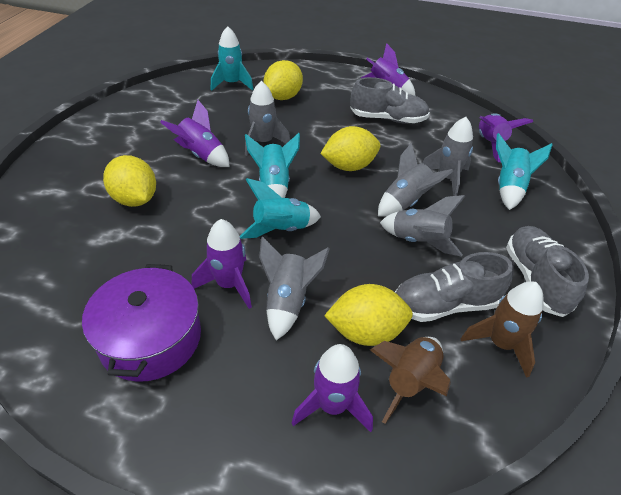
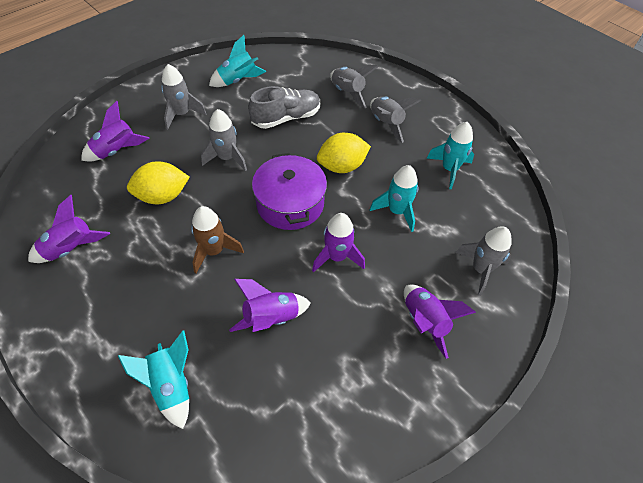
brown rocket: [370,337,451,424] [461,281,544,378] = 2 -> [191,206,244,273] = 1
grey shoe: [350,77,430,124] [395,252,514,322] [506,226,589,317] = 3 -> [248,86,320,129] = 1
yellow lemon: [103,155,156,207] [264,60,303,100] [320,126,380,171] [324,284,413,346] = 4 -> [127,161,189,204] [317,133,371,173] = 2

